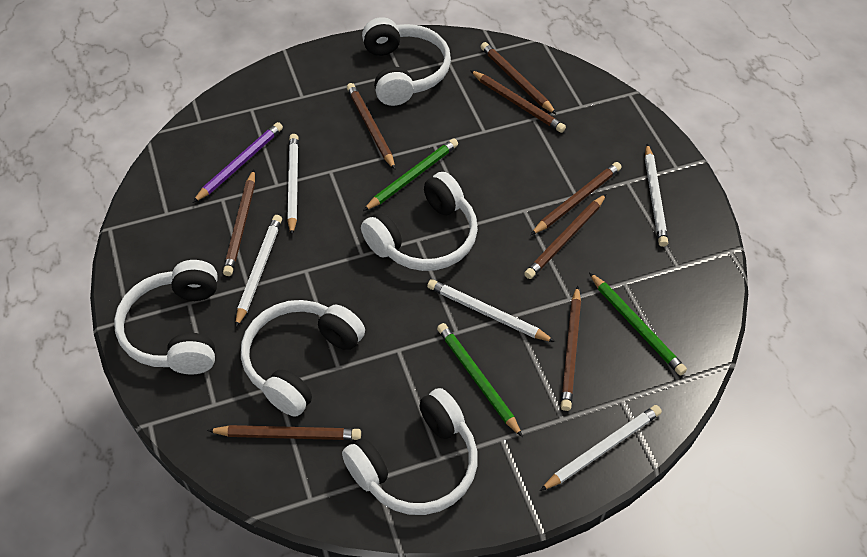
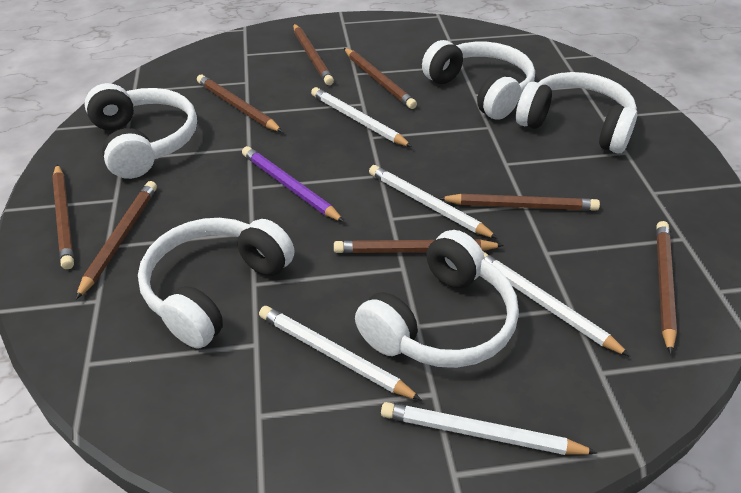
green pencil: [363,138,458,211] [437,323,523,437] [589,272,687,375] = 3 -> none = 0

